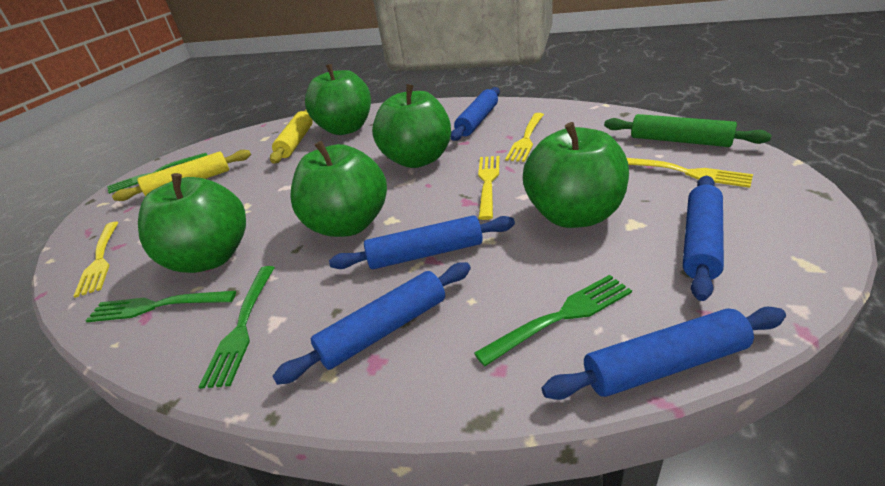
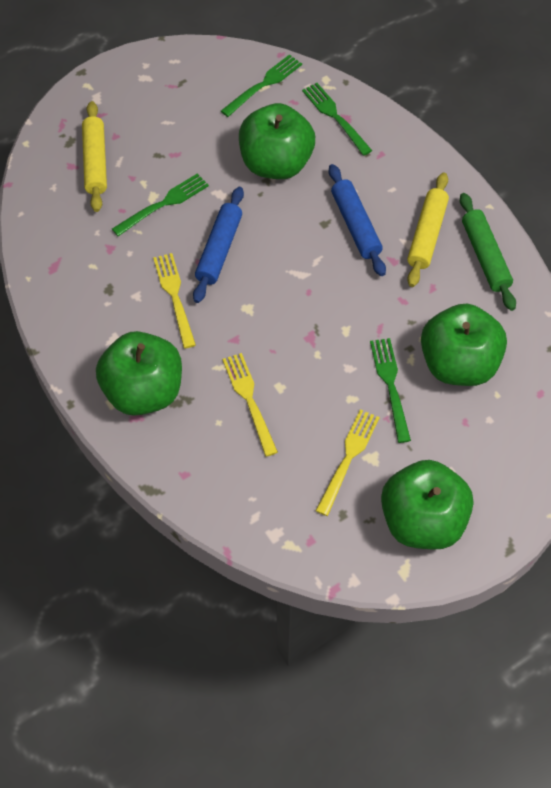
blue rolling pin: [272,262,471,385] [329,215,515,269] [451,87,500,141] [541,307,786,400] [683,176,724,301] = 5 -> [193,187,244,303] [329,164,386,276] = 2
green apple: [138,173,246,273] [290,141,387,237] [305,64,371,135] [372,84,451,168] [523,122,629,228] = 5 -> [96,331,182,416] [239,103,315,179] [381,460,473,550] [421,304,507,386] = 4
yellow fork: [74,222,119,298] [478,156,500,220] [505,113,544,162] [627,158,753,188] = 4 -> [153,253,196,348] [222,353,278,457] [316,409,380,516] = 3

